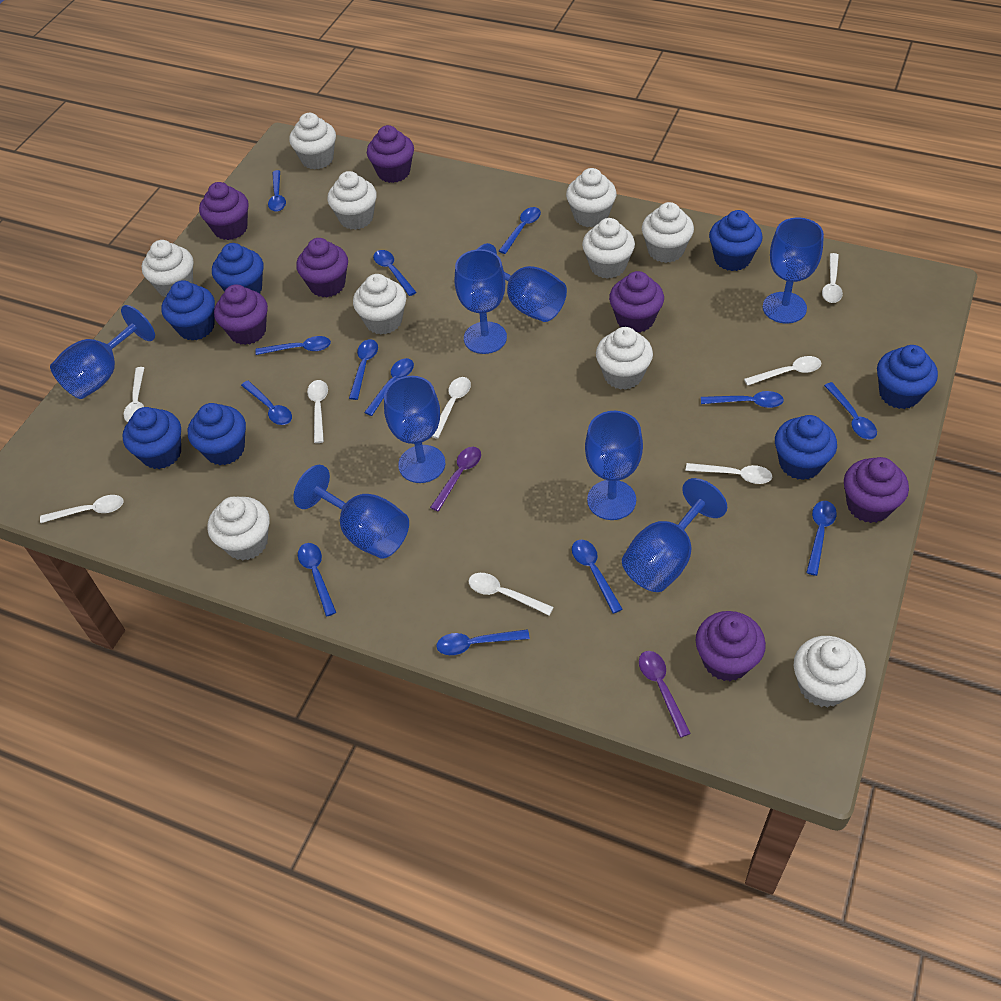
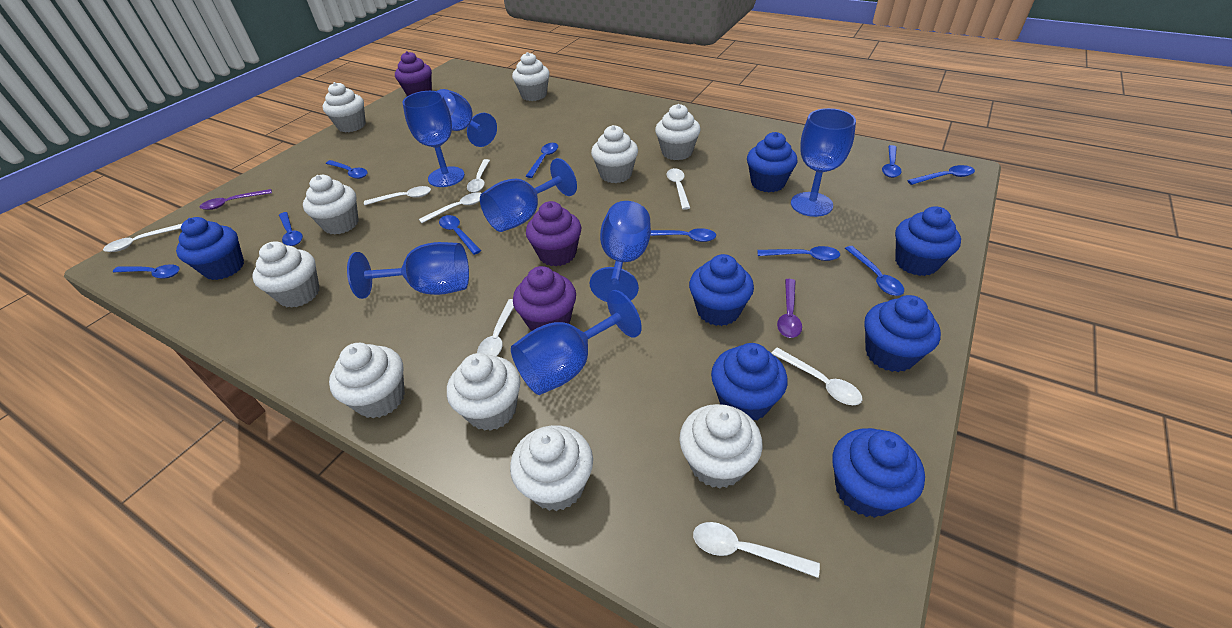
blue goblet: [50,305,155,399] [293,465,409,559] [384,376,445,483] [455,249,507,354] [476,243,567,322] [585,411,643,520] [622,478,727,592] [763,218,824,323] = 8 -> [347,242,469,299] [403,91,465,187] [437,89,497,147] [480,158,577,232] [511,290,642,395] [590,201,651,302] [791,108,856,217] = 7
blue spoon: [241,381,292,425] [255,336,331,355] [268,170,286,212] [298,543,336,616] [349,339,378,400] [364,358,414,416] [373,250,416,296] [436,629,530,655] [499,207,541,254] [572,540,622,613] [701,391,784,408] [806,501,837,576] [824,382,877,440] = 13 -> [113,264,179,279] [279,212,303,246] [326,160,367,179] [439,215,481,255] [526,143,558,178] [650,228,716,242] [757,246,840,261] [845,246,904,296] [882,145,902,178] [907,165,975,185] = 10
purple cupcake: [199,182,249,240] [214,284,268,345] [296,238,348,297] [367,125,414,183] [609,271,664,333] [696,611,766,681] [844,457,909,523] = 7 -> [395,51,432,96] [513,266,576,331] [526,201,581,266] = 3

